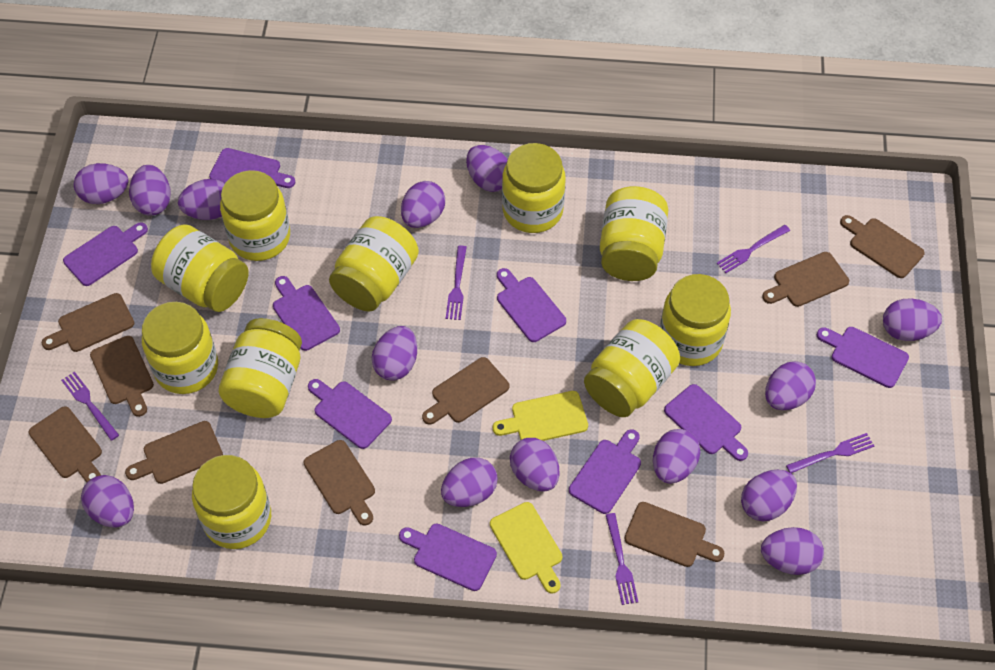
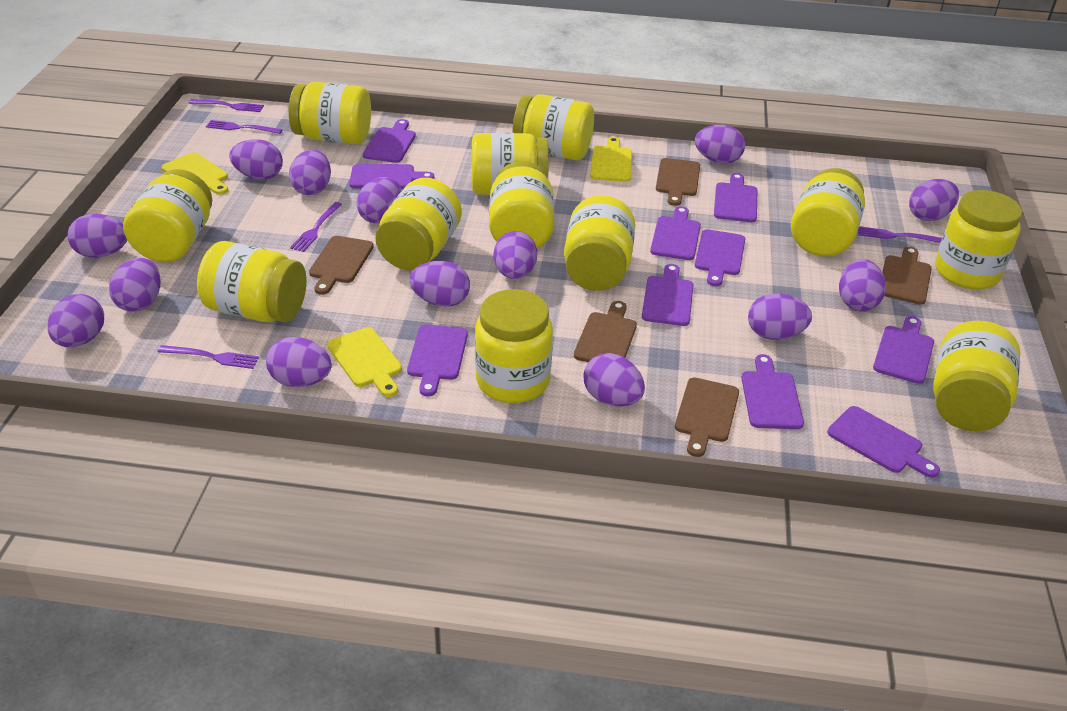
brown cutting board: [29,406,102,483] [41,293,134,352] [90,336,154,417] [125,421,223,484] [304,440,375,526] [422,357,510,425] [624,502,724,567] [762,252,849,307] [840,215,925,278] = 9 -> [309,236,374,295] [574,301,637,362] [656,158,700,206] [675,378,739,457] [882,247,932,305] = 5
purple cutting board: [63,222,148,286] [209,148,295,188] [273,276,340,351] [308,379,392,449] [399,524,497,591] [497,268,566,342] [569,429,641,514] [664,384,748,461] [817,327,909,388] = 9 -> [349,164,434,189] [363,119,416,163] [407,324,468,396] [642,264,693,326] [650,206,701,260] [695,229,745,286] [714,173,757,222] [741,354,804,429] [827,406,940,478] [873,316,934,384] = 10
yellow cutting board: [490,502,562,594] [493,391,588,441] = 2 -> [162,153,228,195] [327,327,402,397] [590,137,632,182] = 3
yellow jar: [142,302,218,394] [151,224,249,312] [192,455,271,549] [219,318,302,418] [220,170,290,261] [329,216,419,312] [502,143,566,233] [584,319,680,417] [600,186,668,281] [660,274,731,366] = 10 -> [123,169,212,262] [197,241,307,322] [289,82,371,145] [375,178,462,270] [472,133,549,195] [475,289,553,403] [489,161,554,249] [513,94,594,161] [564,195,635,291] [791,168,865,256] [933,321,1021,431] [936,190,1022,290] = 12

